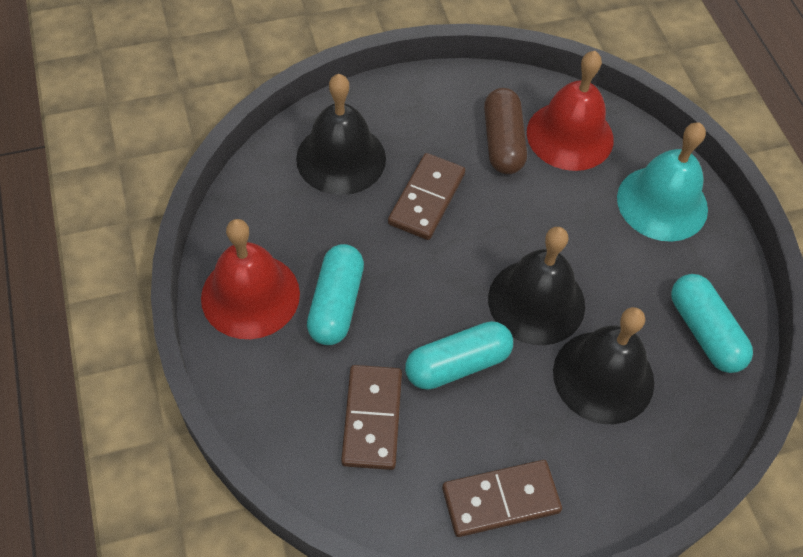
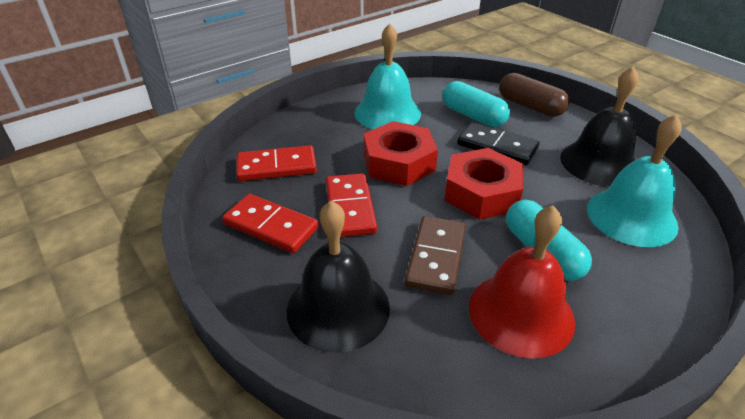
black bell: [296,74,386,195] [488,227,585,345] [553,307,654,424] = 3 -> [287,201,390,353] [560,66,639,187] = 2
black domino: none = 0 -> [457,122,539,165] = 1
brown domino: [341,365,402,470] [388,153,465,240] [442,460,562,537] = 3 -> [405,216,466,295] = 1
red bell: [201,219,300,339] [527,51,614,171] = 2 -> [469,205,575,359] = 1
red domino: none = 0 -> [222,194,319,253] [236,145,317,181] [326,173,377,237] = 3
red nut: none = 0 -> [364,121,438,186] [444,148,524,220] = 2
turquoise bell: [617,122,708,242] = 1 -> [354,23,421,129] [587,114,682,247] = 2
turquoise capsule: [307,244,364,345] [405,321,513,390] [671,274,753,373] = 3 -> [442,81,510,127] [506,200,592,281] = 2

